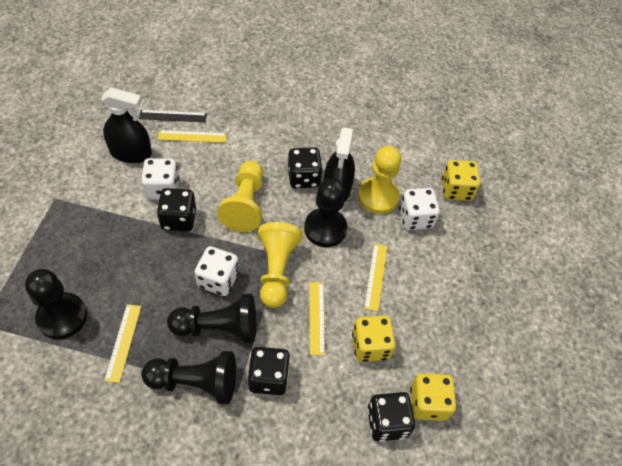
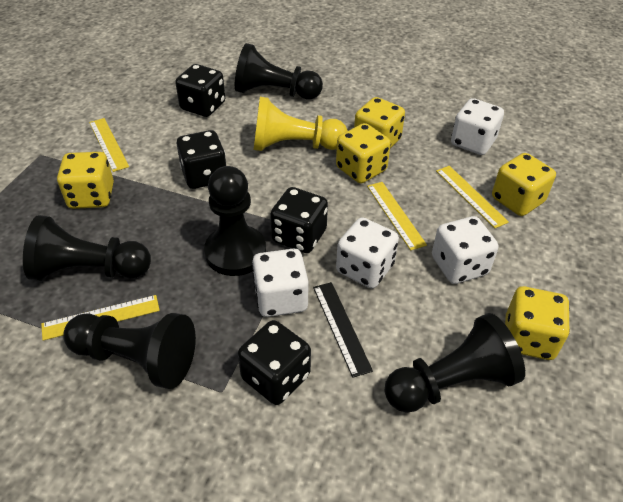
black pawn: [25,269,87,339] [142,351,236,404] [167,294,256,343] [304,179,348,247] = 4 -> [23,215,151,281] [63,313,196,389] [204,166,266,276] [235,43,323,99] [384,313,525,413] = 5
black spray bottle: [101,88,152,163] [323,127,355,202] = 2 -> none = 0
white dice: [141,158,179,200] [195,246,239,296] [399,188,440,230] = 3 -> [252,248,309,317] [336,217,399,288] [432,216,498,284] [451,98,504,155] = 4
yellow dice: [352,315,396,362] [410,373,456,421] [442,160,480,201] = 3 -> [57,152,114,209] [336,123,391,184] [354,97,405,148] [492,153,556,216] [505,286,570,360] = 5
yellow pawn: [217,161,263,232] [257,222,303,308] [358,146,401,214] = 3 -> [254,97,348,151] = 1

